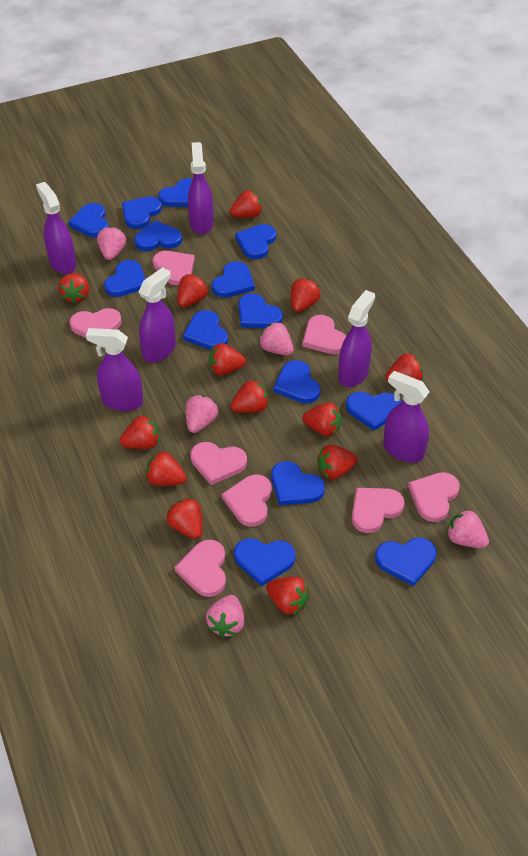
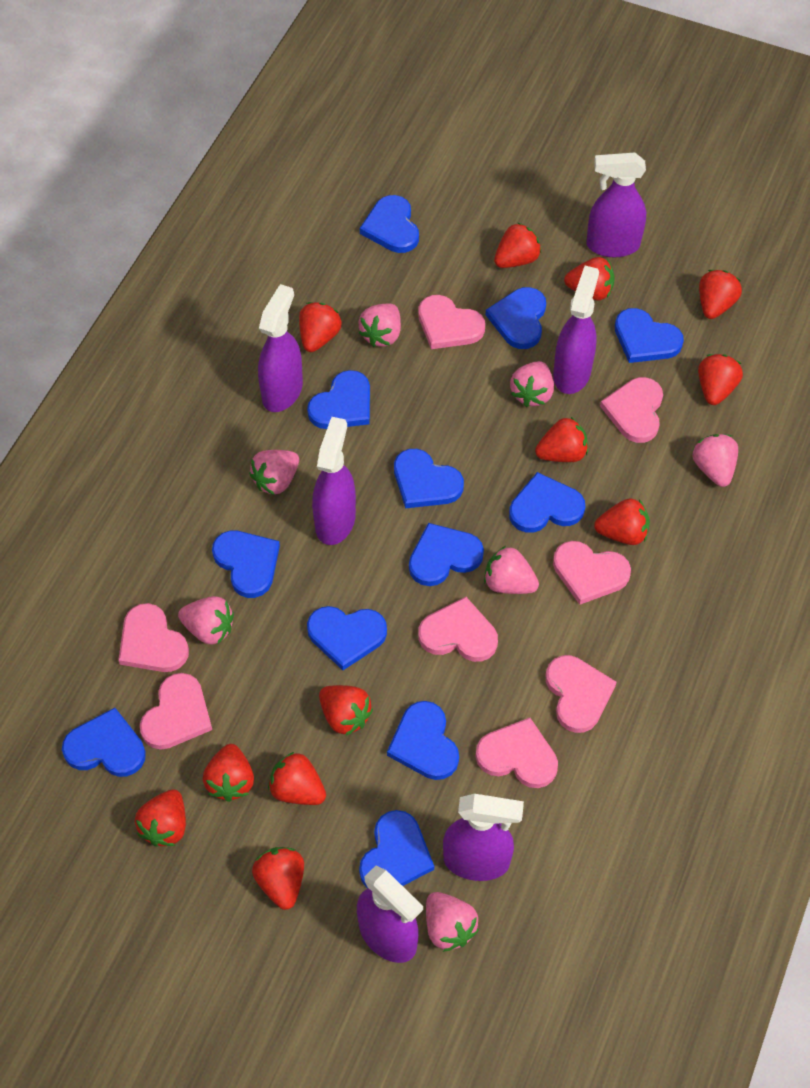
blue heart: [68,203,109,238] [104,260,145,297] [122,196,162,229] [134,220,182,251] [158,178,193,207] [183,310,228,350] [212,261,255,298] [234,538,296,586] [235,224,276,259] [239,293,283,328] [271,461,325,506] [273,360,320,404] [346,392,401,431] [375,538,437,586] = 14 -> [62,708,146,777] [212,530,280,598] [307,370,370,429] [307,606,387,670] [359,810,434,889] [360,195,419,253] [387,701,459,780] [394,449,464,508] [409,523,484,586] [486,287,546,349] [509,472,585,533] [615,308,684,363] = 12
pink strawberry: [97,226,126,260] [186,395,218,433] [206,595,245,638] [259,322,294,355] [447,509,489,548] = 5 -> [178,596,234,645] [249,450,299,495] [359,304,401,347] [426,892,479,952] [484,546,539,594] [510,361,554,407] [692,434,738,487] = 7
red strawberry: [59,273,89,304] [120,415,159,449] [146,451,186,486] [167,498,203,539] [177,274,208,307] [209,343,246,375] [230,190,262,218] [230,380,269,413] [266,576,310,615] [291,278,321,312] [302,403,341,436] [317,445,357,480] [385,353,423,382] = 13 -> [135,789,186,847] [203,744,254,802] [252,847,304,910] [268,752,326,805] [299,302,341,352] [319,685,373,736] [494,222,541,268] [535,417,588,462] [564,257,615,300] [594,498,650,545] [698,354,743,405] [699,270,742,319] = 12

